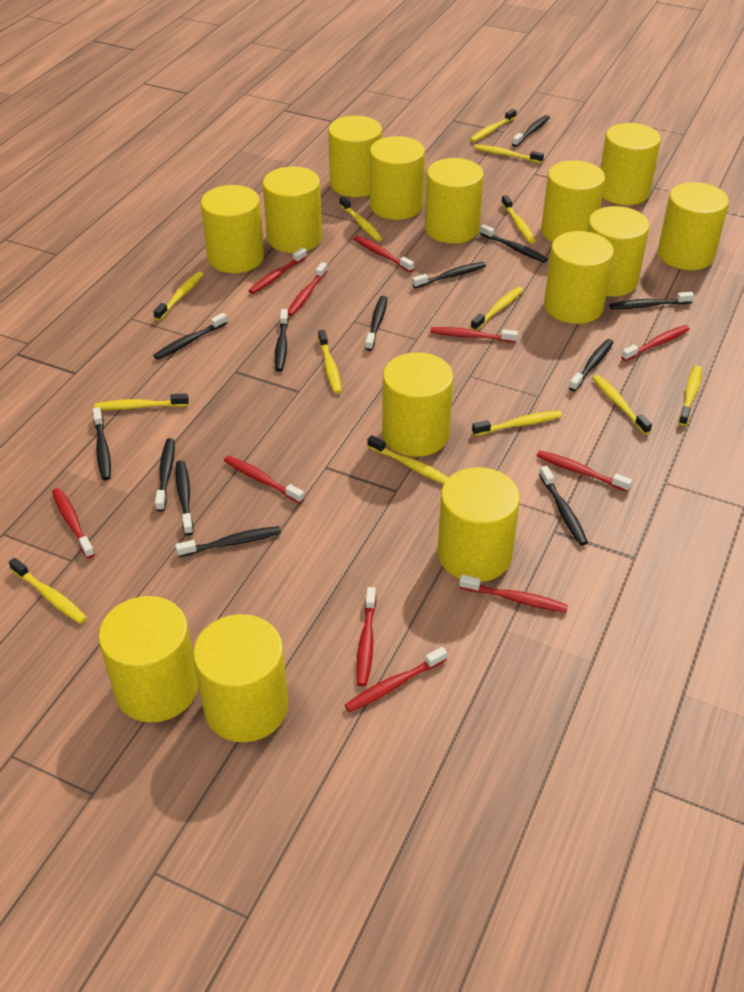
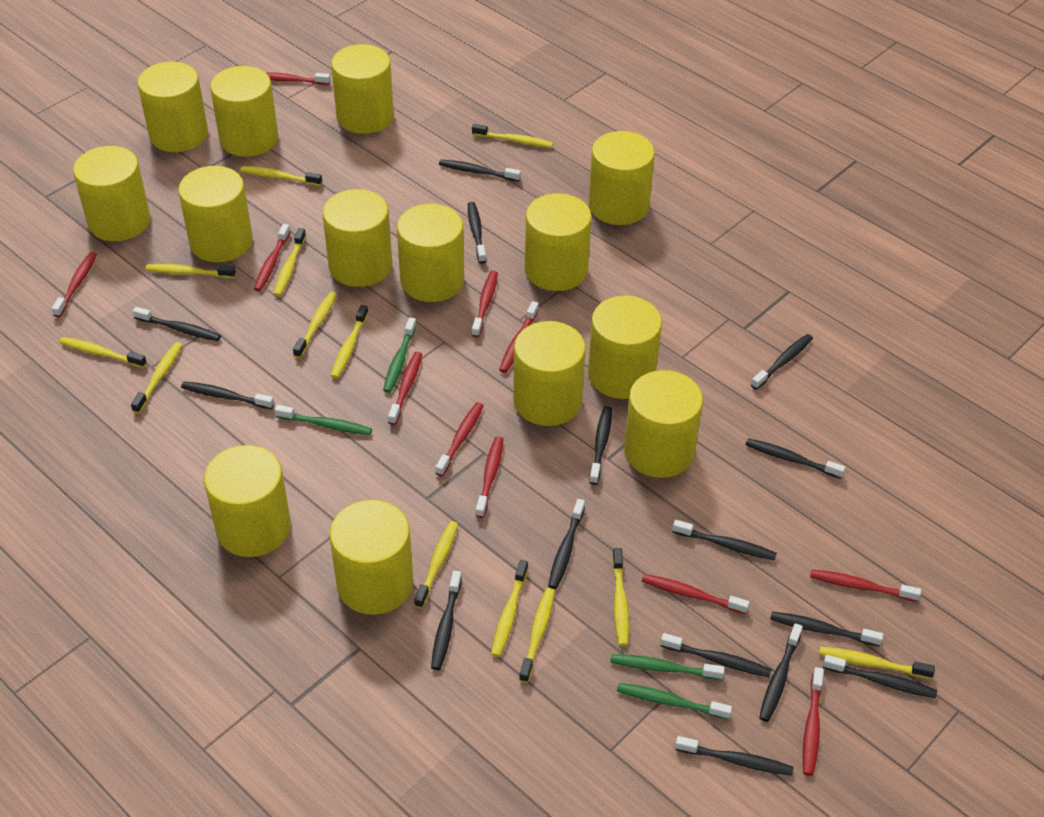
black toothbrush: [93,408,111,480] [153,313,227,360] [155,438,175,512] [175,460,193,535] [175,526,281,557] [275,309,289,372] [365,296,387,351] [412,262,486,288] [479,224,548,263] [512,115,550,147] [539,466,588,546] [569,339,614,391] [610,292,694,309] = 13 -> [133,307,221,341] [181,381,274,409] [431,571,462,670] [439,160,521,182] [468,202,486,264] [548,499,585,589] [589,406,612,485] [660,633,772,677] [672,520,777,560] [675,736,794,776] [745,438,845,479] [751,334,813,390] [759,623,803,722] [770,612,883,647] [823,655,937,698] = 15
green toothbrush: none = 0 -> [275,405,372,435] [383,317,417,393] [610,654,725,680] [617,683,732,720] = 4

